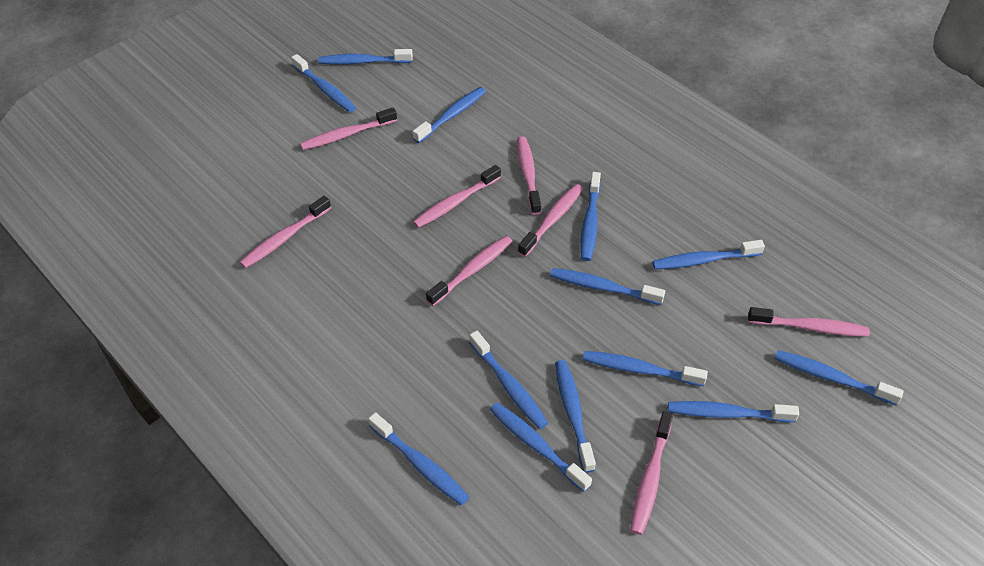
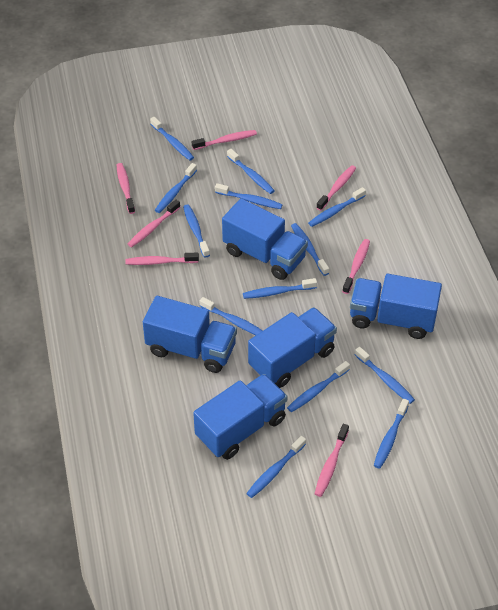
blue truck: none = 0 -> [143,296,237,373] [193,374,287,460] [222,199,308,280] [248,307,337,388] [350,274,442,339] = 5
pink toothbrush: [240,196,331,268] [300,108,397,150] [413,165,501,228] [426,236,513,306] [517,136,541,215] [518,184,583,257] [630,411,673,535] [748,307,870,337] = 8 -> [117,163,135,214] [125,252,199,265] [128,200,180,247] [192,130,257,150] [315,424,349,497] [316,165,356,211] [342,239,370,294] = 7

